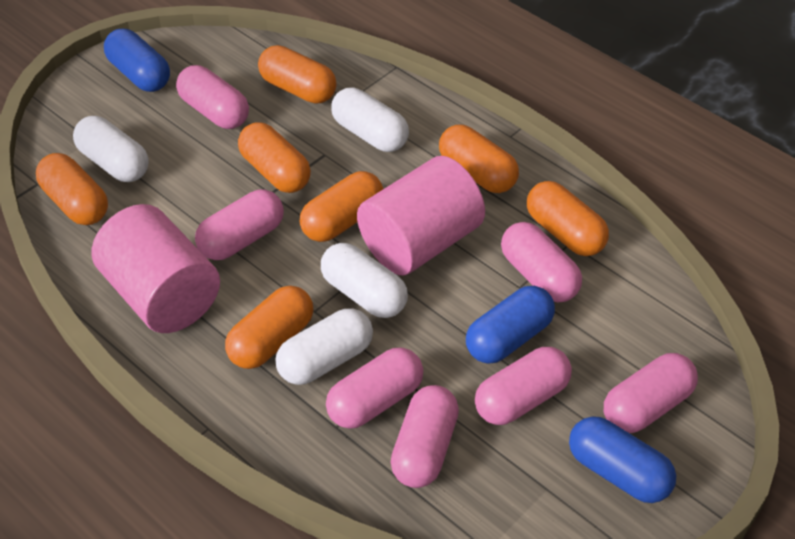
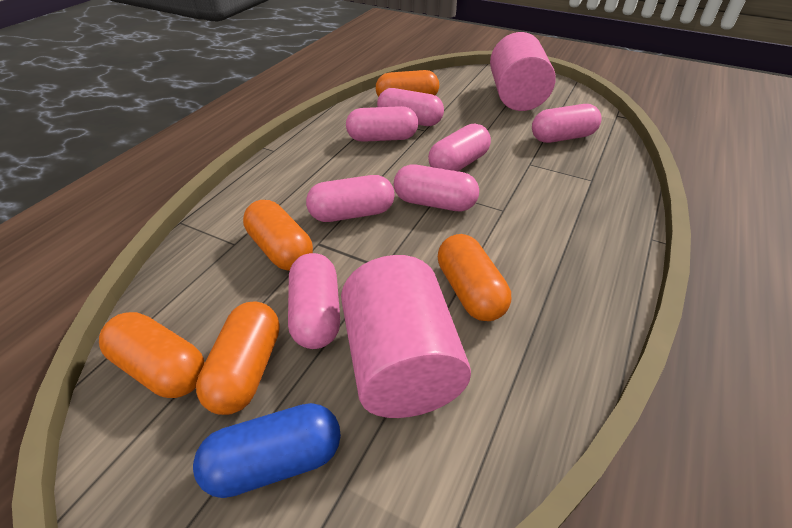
blue capsule: [104,29,170,92] [466,286,555,363] [569,416,676,503] = 3 -> [193,403,341,498] = 1
orange capsule: [36,153,108,225] [225,285,313,369] [238,122,311,193] [258,45,337,104] [300,171,383,242] [439,124,519,193] [527,181,609,256] = 7 -> [99,312,205,398] [196,302,280,415] [243,200,313,271] [376,70,439,97] [438,234,511,321] = 5
white capsule: [73,116,149,182] [275,309,373,385] [321,243,408,318] [331,88,409,152] = 4 -> none = 0

